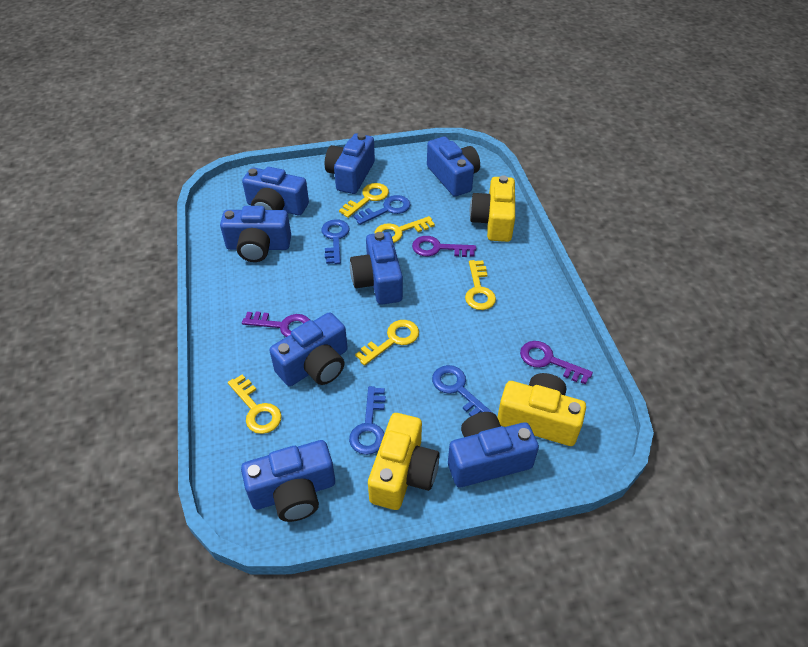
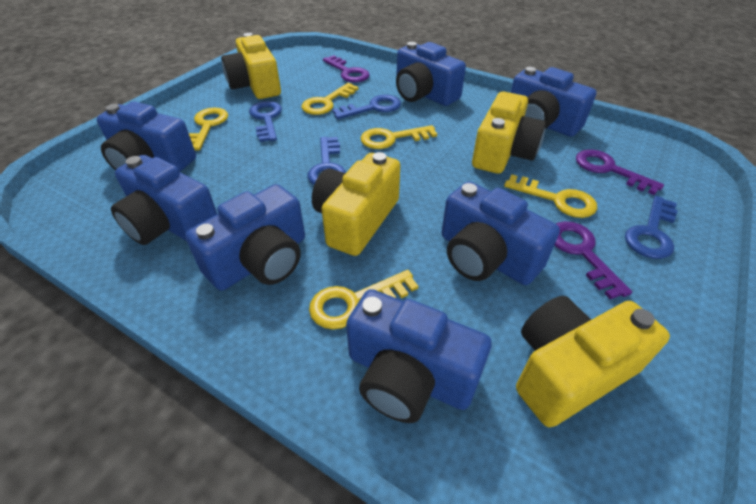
blue camera: [220,206,291,262] [241,440,335,522] [242,167,309,215] [269,312,348,386] [325,133,375,194] [350,232,403,305] [427,136,480,197] [448,412,539,487] = 8 -> [97,102,196,172] [111,155,217,245] [185,184,305,291] [346,289,491,423] [396,42,466,106] [441,181,560,285] [511,67,597,137] = 7
yellow camera: [368,413,440,510] [470,175,515,242] [497,373,586,446] = 3 -> [221,33,281,99] [312,152,400,256] [472,92,546,174] [516,296,670,428] = 4

